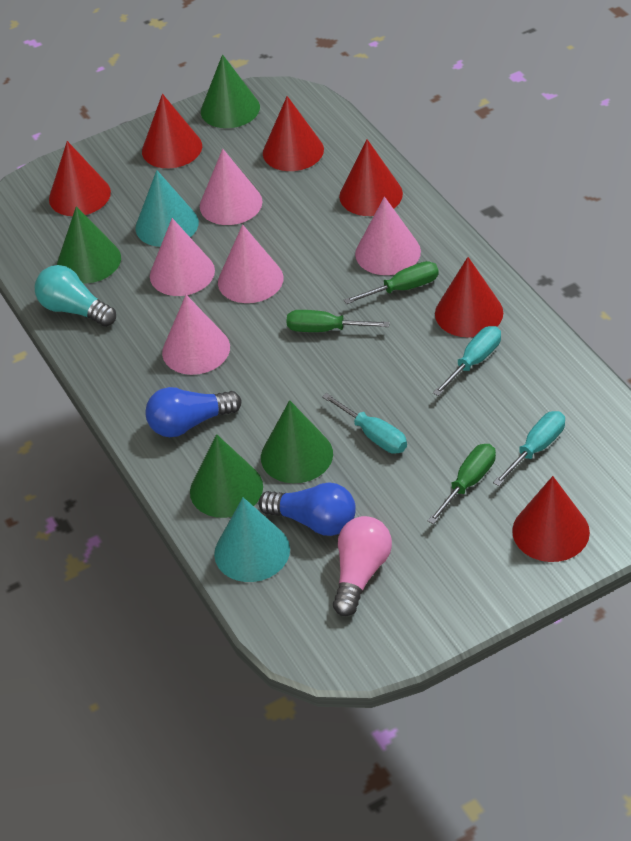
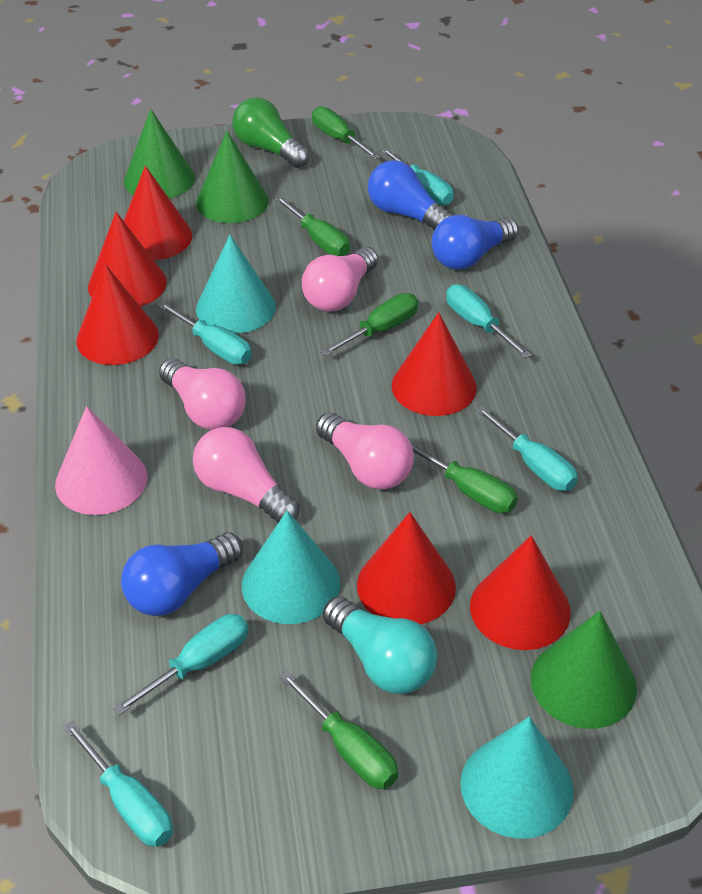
blue light bulb: [145,387,242,437] [258,482,356,536] = 2 -> [121,532,243,616] [368,160,453,230] [432,215,519,270] = 3
green cone: [57,206,121,284] [190,434,263,518] [201,54,260,128] [261,400,333,483] = 4 -> [124,109,195,199] [196,131,269,223] [531,611,637,729] = 3
green light bulb: none = 0 -> [232,97,310,168] = 1
green screwdriver: [286,310,390,332] [344,261,439,304] [428,444,496,524] = 3 -> [275,196,350,256] [279,671,398,789] [312,106,381,160] [320,293,418,356] [411,443,518,513] = 5
pink cone: [150,218,215,296] [162,295,230,375] [200,149,263,225] [218,225,283,303] [355,197,421,275] = 5 -> [55,406,147,515] = 1
pink light bulb: [333,516,392,616] = 1 -> [159,358,246,430] [193,427,299,523] [302,247,378,312] [316,412,414,489] = 4
turquoise cone: [135,170,199,247] [214,497,290,582] = 2 -> [196,235,276,334] [242,511,340,624] [460,717,574,839] = 3
turquoise screwdriver: [322,393,407,454] [433,326,501,396] [493,411,565,486] = 3 -> [63,721,173,847] [113,614,249,715] [158,302,252,365] [381,148,453,205] [446,284,531,358] [475,406,578,491] = 6

